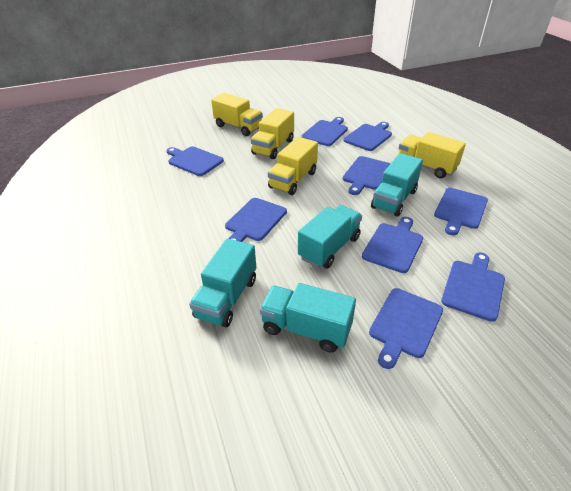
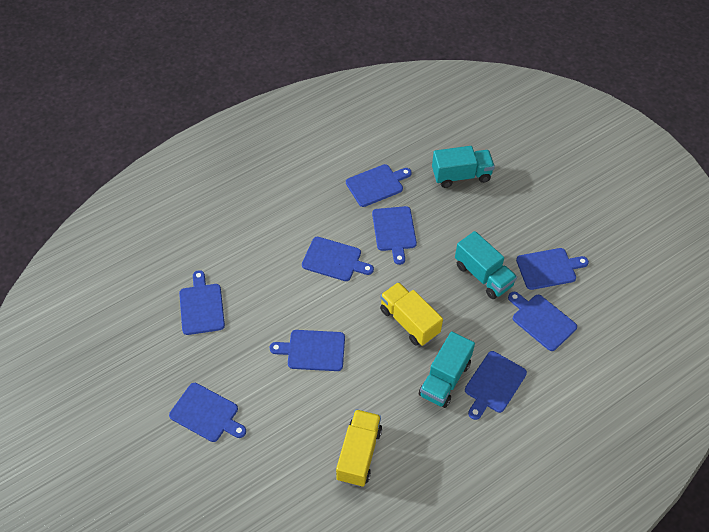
turquoise truck: [189,238,256,327] [260,283,356,353] [298,205,362,269] [371,153,423,217] = 4 -> [419,331,475,408] [432,146,495,188] [455,231,517,299] = 3
yellow truck: [211,93,263,136] [251,108,294,159] [268,137,318,195] [398,132,466,178] = 4 -> [336,409,382,487] [380,282,443,346] = 2

